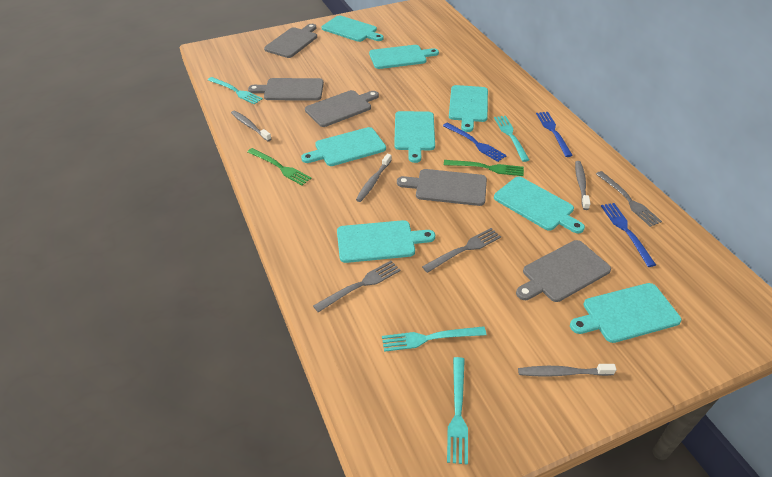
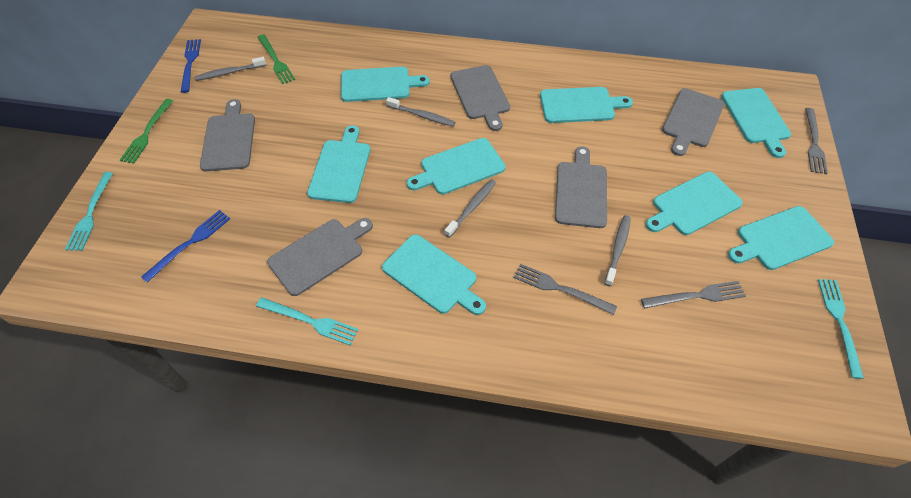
blue fork: [443,122,507,162] [536,112,573,157] [601,203,656,267] = 3 -> [141,210,230,283] [181,39,201,93] = 2
turquoise fork: [208,77,263,104] [382,326,486,352] [447,357,468,465] [494,116,529,162] = 4 -> [65,172,113,251] [256,297,358,345] [818,279,864,379] = 3

